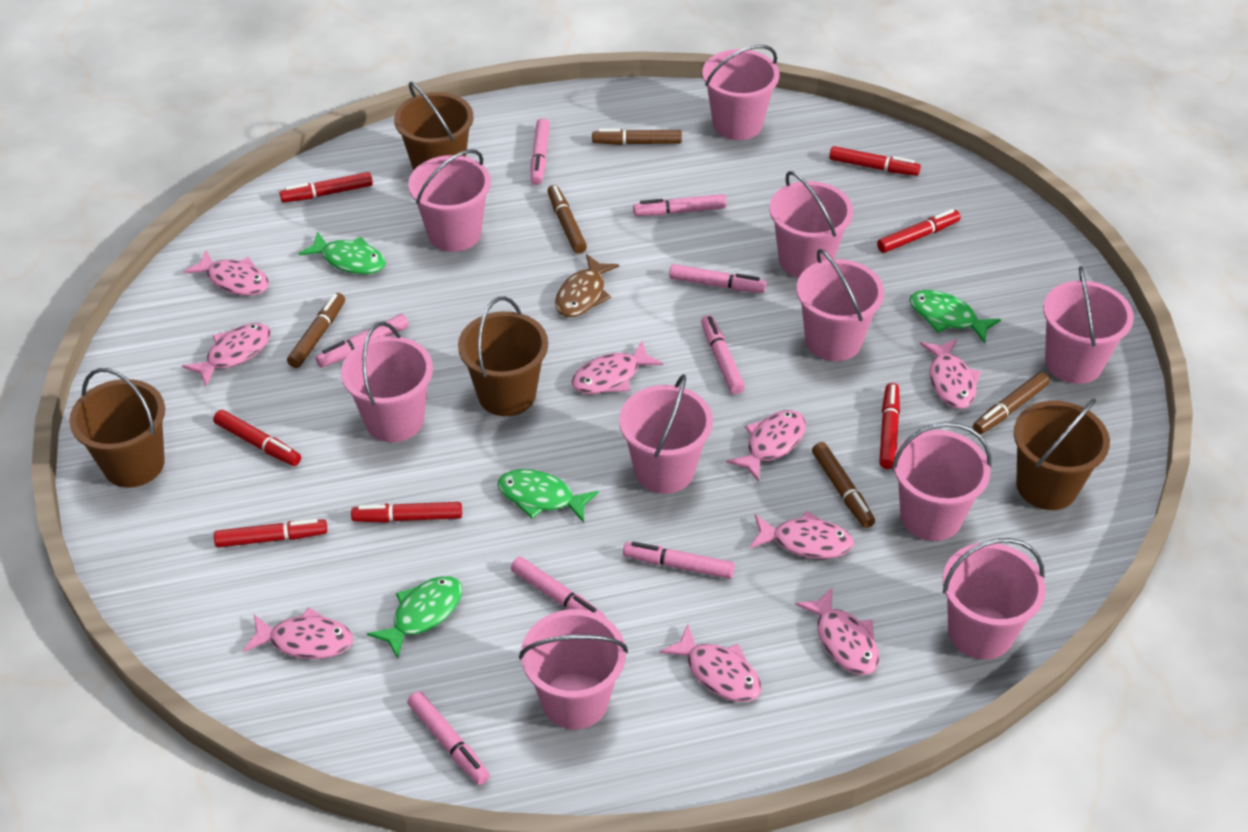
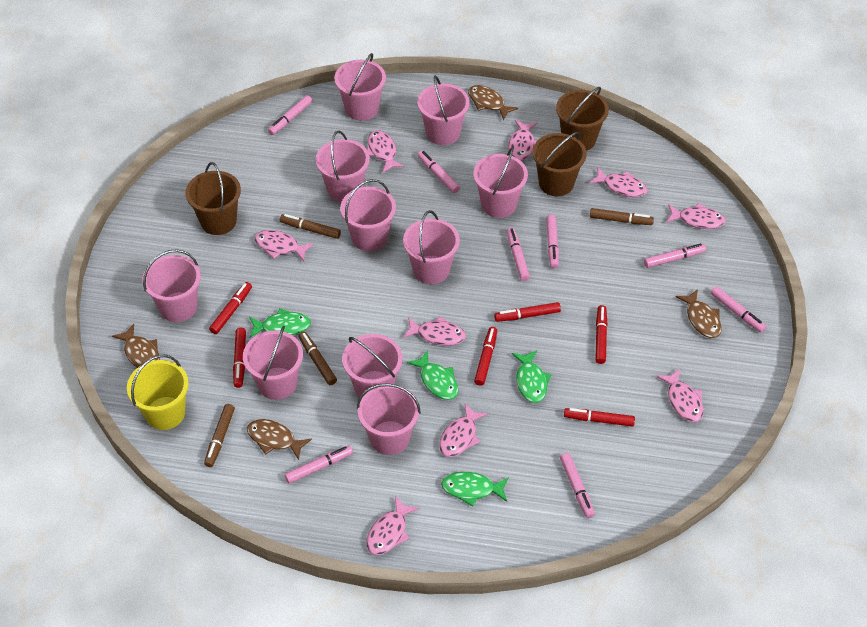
brown bucket: [69,368,165,488] [394,82,473,171] [458,297,548,416] [1014,398,1110,510] = 4 -> [185,162,241,235] [533,132,587,196] [556,87,609,151] = 3
brown fish: [555,254,619,317] = 1 -> [112,324,160,368] [247,419,312,460] [468,85,518,121] [676,289,722,338] = 4
brown marker: [287,293,345,368] [547,185,587,254] [592,129,682,145] [812,442,875,528] [973,372,1050,434] = 5 -> [204,404,235,467] [280,214,341,239] [298,331,337,385] [590,208,654,225] = 4
red marker: [213,410,301,466] [214,519,327,548] [279,172,373,203] [351,502,462,523] [829,146,921,176] [877,209,960,253] [879,383,900,469] = 7 -> [209,282,252,334] [233,328,246,388] [474,327,497,386] [494,302,561,322] [564,408,635,427] [595,305,608,364] = 6
yellow bucket: none = 0 -> [127,355,189,430] = 1

